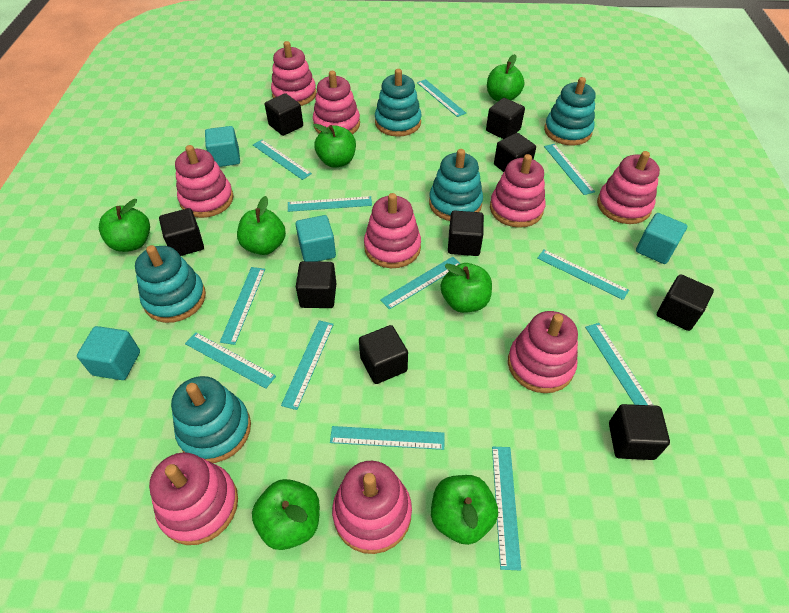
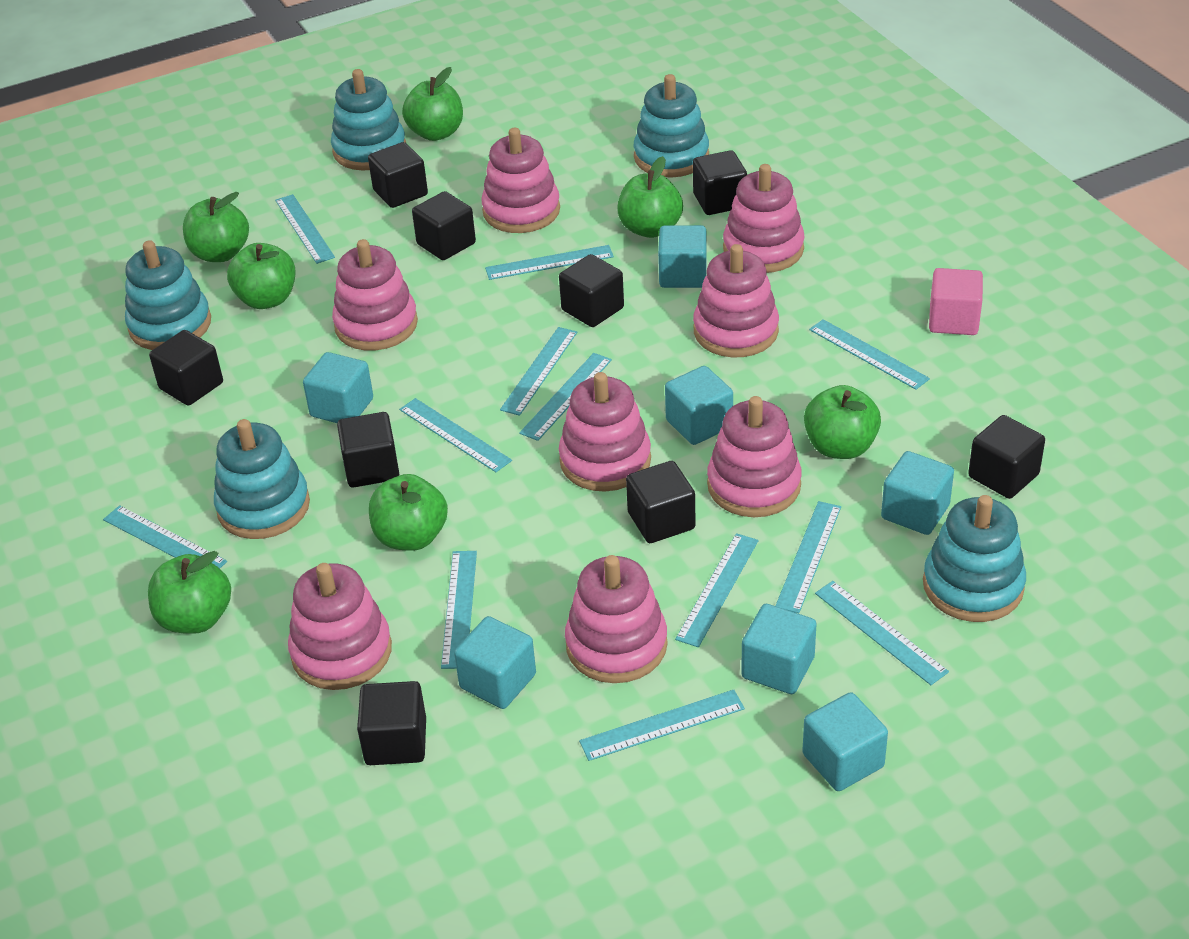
pink cube: none = 0 -> [929,268,983,335] = 1
pink stacking toy: [149,452,238,545] [175,145,234,218] [271,41,316,106] [313,71,360,134] [332,461,412,554] [364,193,421,268] [490,154,545,228] [508,311,578,393] [597,151,660,224] = 9 -> [288,563,392,690] [332,239,418,350] [481,127,560,233] [559,372,651,491] [565,555,668,683] [693,244,779,357] [707,396,802,517] [723,164,805,273] = 8
turquoise cube: [77,326,140,380] [205,126,240,167] [295,215,336,262] [636,213,687,264] = 4 -> [303,352,373,423] [454,616,536,709] [658,225,707,288] [665,366,733,445] [741,604,817,694] [802,692,888,791] [881,451,954,535] = 7

